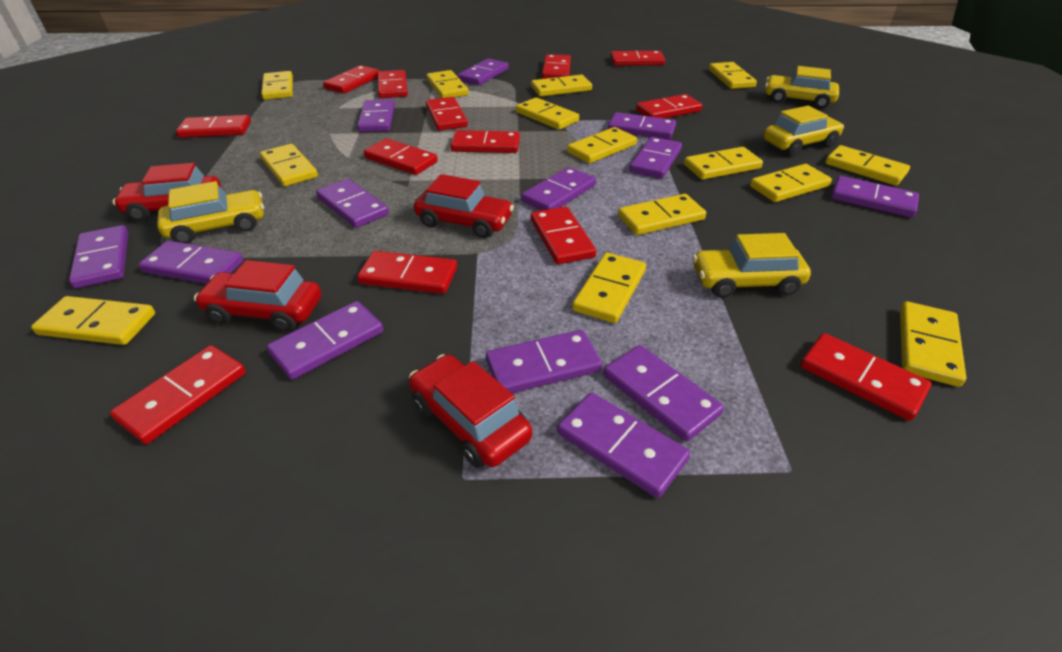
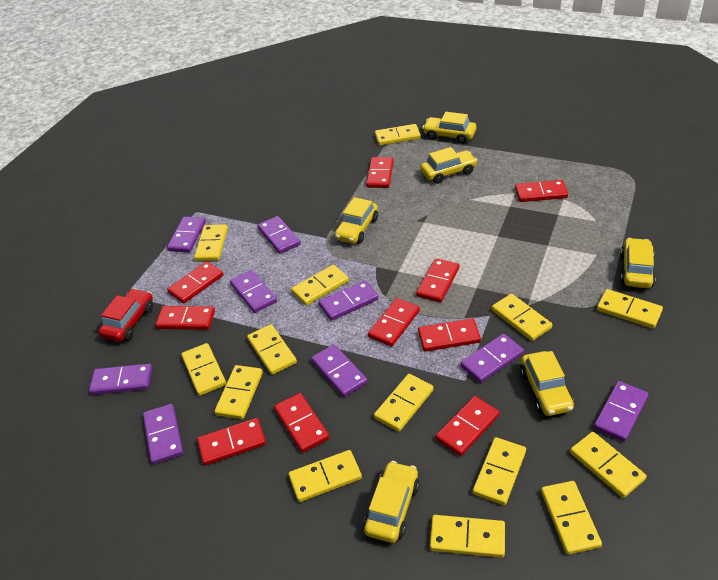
purple domino: [69,225,129,288] [139,241,243,284] [267,301,383,380] [316,179,389,228] [357,99,395,132] [458,58,509,86] [486,330,602,393] [521,167,596,210] [557,392,690,498] [604,345,724,442] [608,112,676,140] [629,137,682,179] [831,176,919,218] = 13 -> [89,364,152,395] [143,404,183,464] [167,216,206,253] [230,270,277,313] [257,216,301,254] [311,344,368,397] [319,281,378,321] [460,334,524,383] [594,381,648,442] = 9
red car: [112,163,221,221] [194,260,321,332] [409,354,532,468] [414,174,514,238] = 4 -> [99,288,153,342] = 1
red domino: [110,345,246,444] [176,115,251,138] [323,65,380,94] [357,251,457,294] [364,138,438,175] [378,70,408,98] [426,97,468,131] [450,130,520,153] [531,206,596,264] [542,54,571,79] [611,51,665,66] [636,94,702,118] [800,333,932,421] = 13 -> [155,306,215,330] [167,262,223,303] [197,418,266,465] [274,393,330,453] [366,157,394,188] [368,298,420,347] [416,258,459,303] [418,318,481,352] [436,396,500,456] [515,180,568,202] = 10
yellow car: [157,181,264,244] [692,233,811,298] [764,106,844,156] [765,66,839,109] = 4 -> [335,197,378,244] [364,461,420,543] [420,147,477,184] [422,112,476,144] [520,351,574,416] [621,238,656,288] = 6

